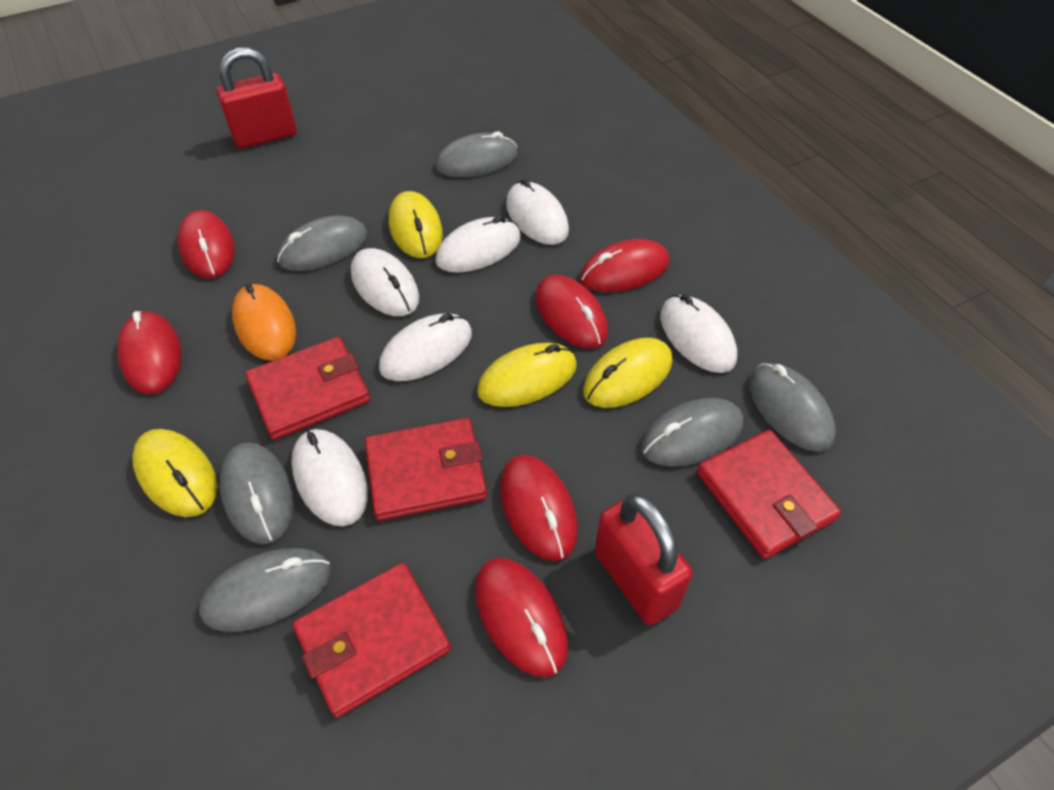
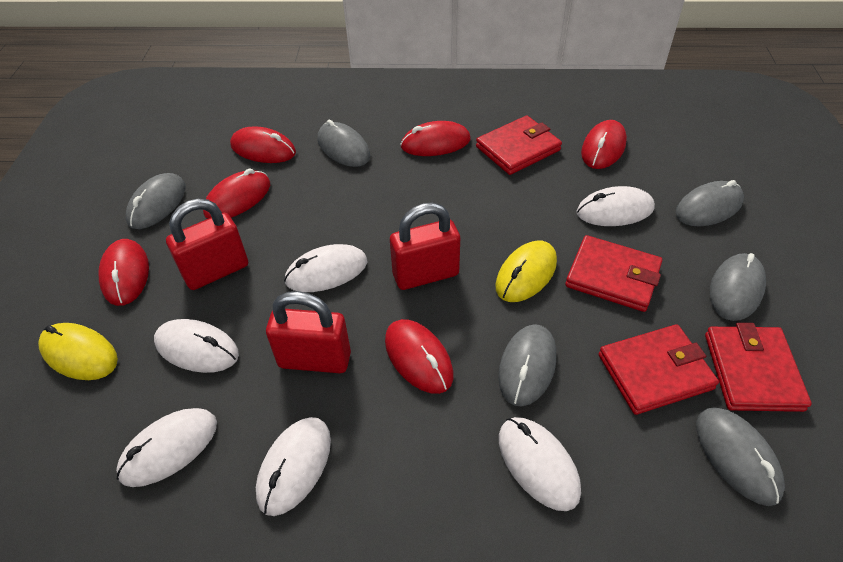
orange mouse: [232,283,296,361] = 1 -> none = 0
red padlock: [217,47,297,148] [595,494,693,625] = 2 -> [166,199,248,290] [266,291,351,373] [390,203,460,290] = 3
yellow mouse: [132,429,217,517] [389,191,443,258] [477,343,577,407] [583,338,672,408] = 4 -> [38,323,118,380] [495,241,557,302] = 2

